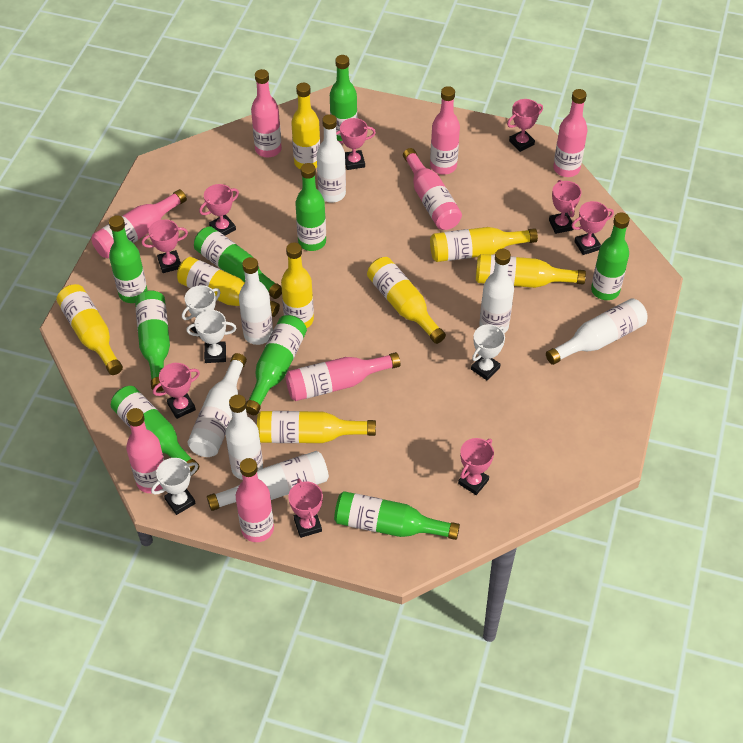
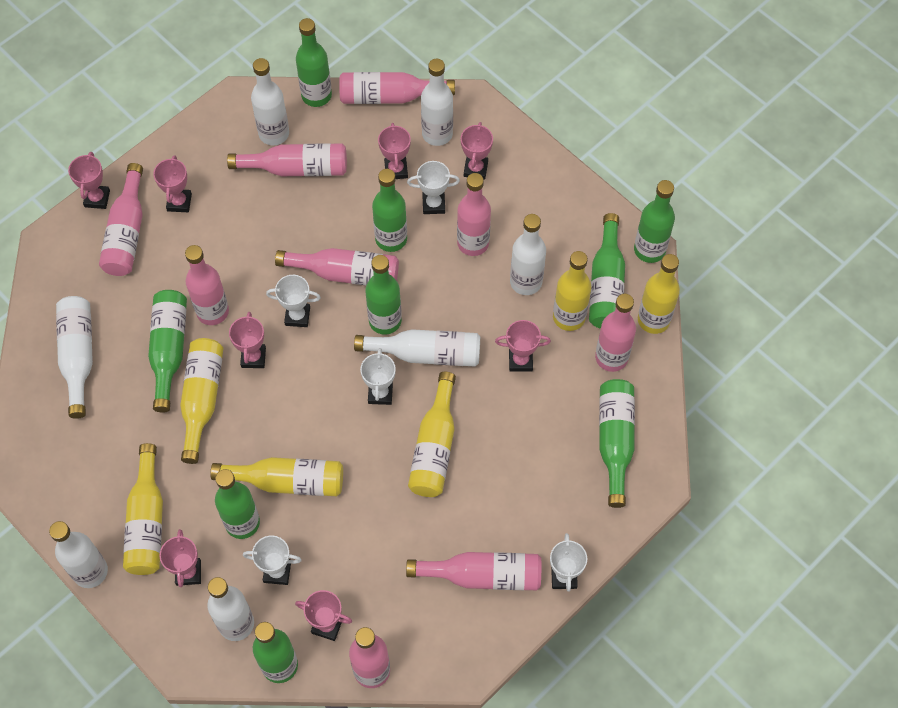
pink bottle: [91,189,187,258] [126,408,164,493] [236,458,274,542] [251,69,282,157] [285,352,400,401] [403,148,462,230] [430,86,460,175] [553,89,588,177] = 8 -> [99,163,143,276] [185,245,229,325] [227,143,347,176] [275,248,399,285] [339,72,455,104] [349,627,390,688] [406,552,541,590] [457,173,491,256] [595,294,636,372] = 9
pink trophy: [142,219,188,273] [153,363,200,419] [199,184,239,236] [288,479,323,538] [336,118,376,170] [458,438,494,495] [507,99,543,152] [549,180,581,234] [571,201,614,255] = 9 -> [68,152,110,209] [153,155,192,212] [159,529,201,587] [229,312,266,368] [295,590,352,641] [378,123,411,179] [461,122,493,180] [495,320,551,372] = 8
white trophy: [151,458,198,515] [182,285,221,333] [186,310,237,363] [471,324,505,380] = 4 -> [243,535,302,585] [266,275,321,327] [360,348,396,405] [407,161,460,214] [550,533,587,592] = 5
yellow bottle: [57,284,123,375] [177,257,280,317] [257,411,376,443] [281,242,314,328] [291,83,320,169] [367,257,446,344] [430,227,538,262] [476,254,586,288] = 8 -> [123,443,163,575] [180,338,224,464] [210,457,343,496] [408,372,456,497] [553,251,591,331] [638,254,680,334] = 6

